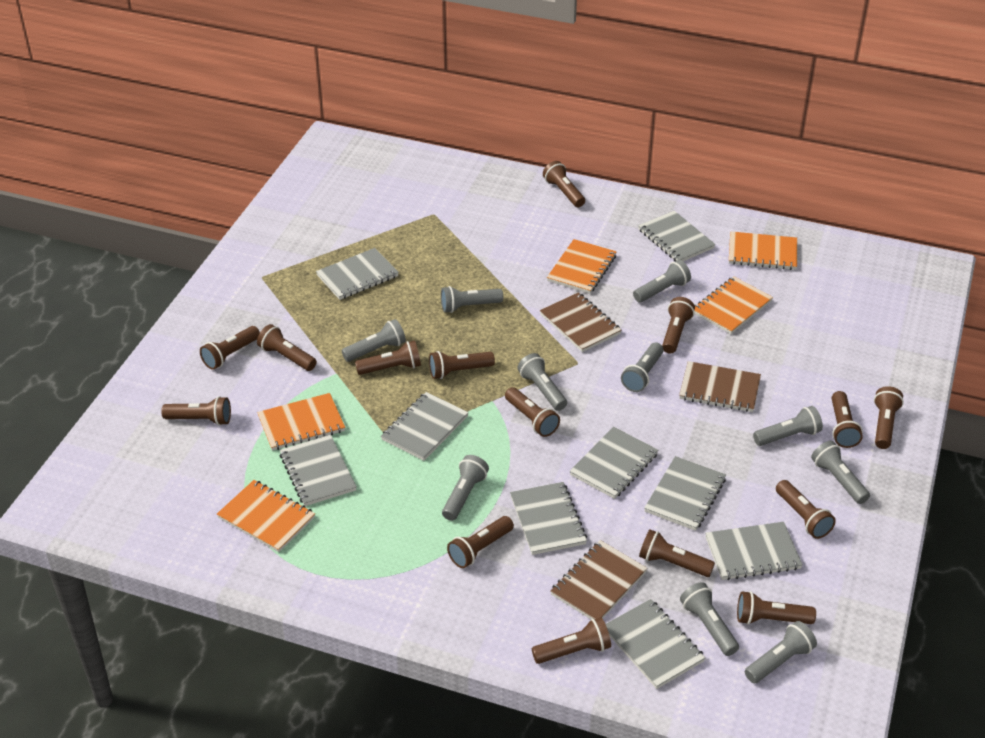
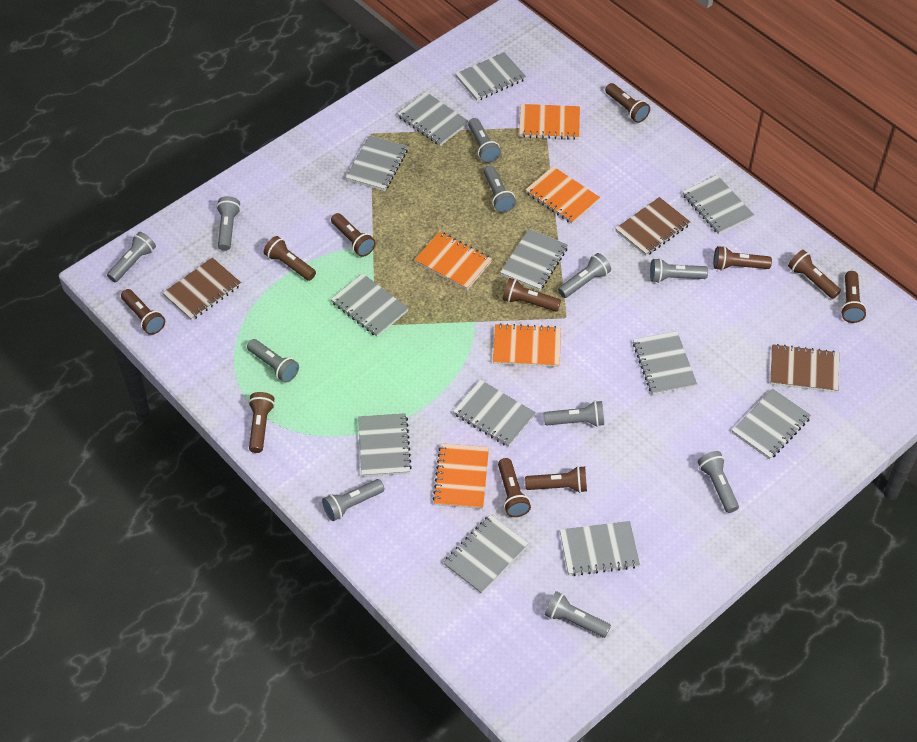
brown flashlight: [161,396,231,426] [200,326,260,370] [257,324,317,371] [355,341,421,375] [429,351,495,379] [447,516,514,568] [505,387,560,437] [532,617,611,664] [543,161,585,207] [639,529,715,577] [662,297,695,354] [737,591,816,625] [776,480,836,539] [831,391,863,448] [874,386,904,449] = 15 -> [121,289,165,335] [248,392,275,453] [264,236,316,281] [331,213,376,257] [498,458,531,517] [502,278,561,311] [525,466,587,493] [605,83,650,123] [714,246,772,271] [788,250,841,299] [841,271,867,323] = 11
grey flashlight: [342,319,406,362] [441,286,503,313] [442,455,489,521] [517,353,567,411] [621,343,664,392] [633,260,691,303] [680,582,739,656] [745,621,817,683] [753,406,823,446] [811,441,870,504] = 10 -> [107,232,156,282] [216,196,241,251] [247,339,299,383] [322,479,384,521] [468,118,501,163] [484,166,516,213] [544,401,604,427] [545,591,611,638] [558,253,611,298] [650,258,708,283] [698,451,739,513] = 11
grey notebook: [280,435,357,506] [316,248,399,300] [381,392,469,461] [510,482,587,555] [570,427,658,499] [606,599,705,689] [638,211,716,261] [644,456,726,531] [705,522,803,580] = 9 -> [331,273,409,337] [345,135,408,191] [358,413,412,477] [397,92,469,146] [443,515,529,594] [453,380,536,447] [456,52,526,101] [500,229,568,291] [560,521,640,576] [633,331,697,395] [682,175,754,234] [732,389,811,460] = 12

